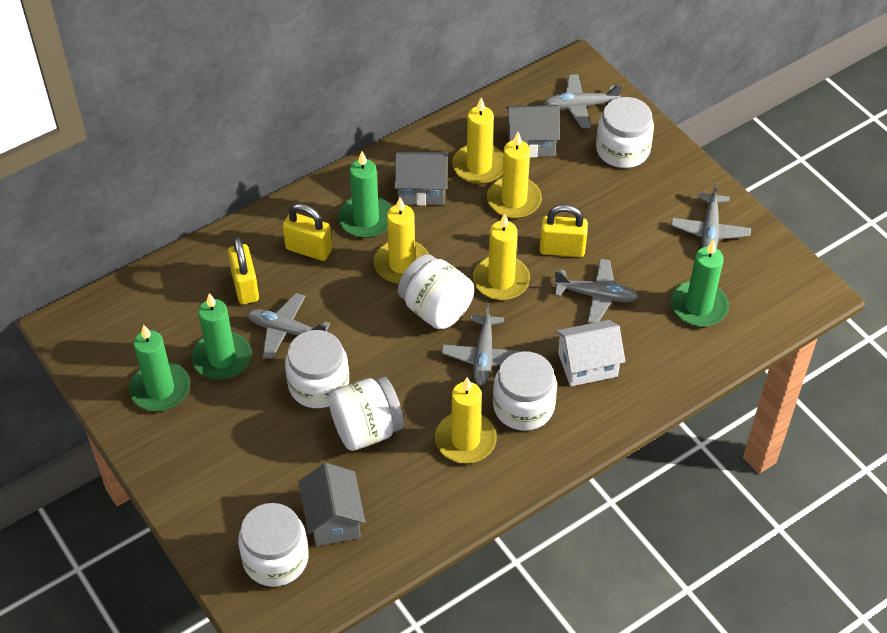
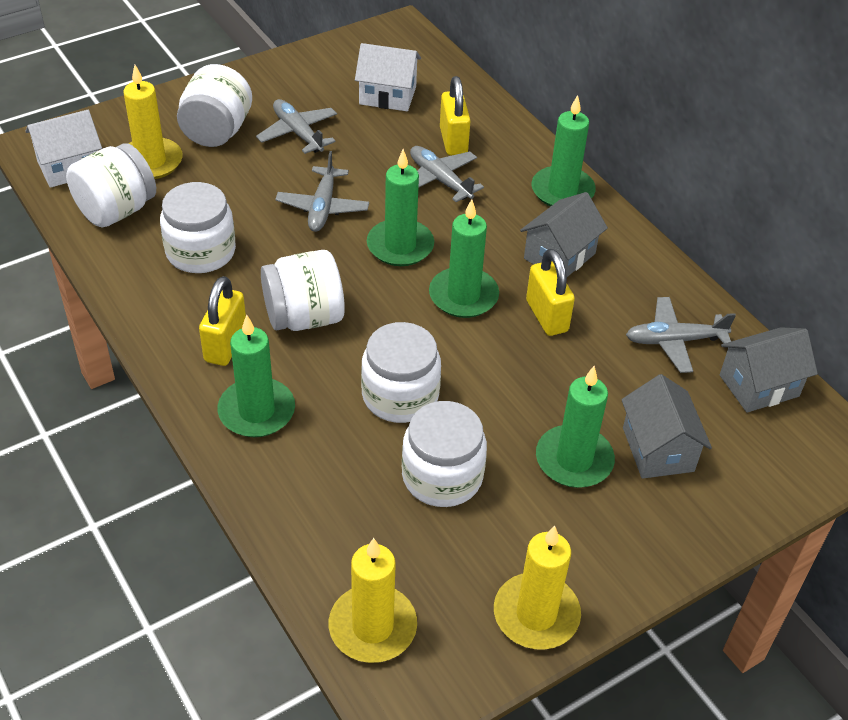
green candle: [129,325,190,411] [192,293,251,380] [338,152,391,238] [670,240,729,327] = 4 -> [217,315,295,437] [367,149,434,266] [429,199,499,318] [531,95,596,206] [536,366,615,488] = 5
grey plane: [247,293,330,359] [442,303,526,386] [544,74,622,129] [554,259,639,323] [671,182,751,248] = 5 -> [256,99,337,154] [275,151,369,232] [410,146,484,202] [626,297,736,373] = 4
white house: [556,320,625,386] = 1 -> [25,110,102,188] [355,43,421,111] = 2
yellow candle: [374,197,429,284] [435,377,497,463] [452,97,503,184] [473,213,530,300] [487,132,542,218] = 5 -> [123,65,183,179] [329,538,417,663] [494,525,581,650] = 3

